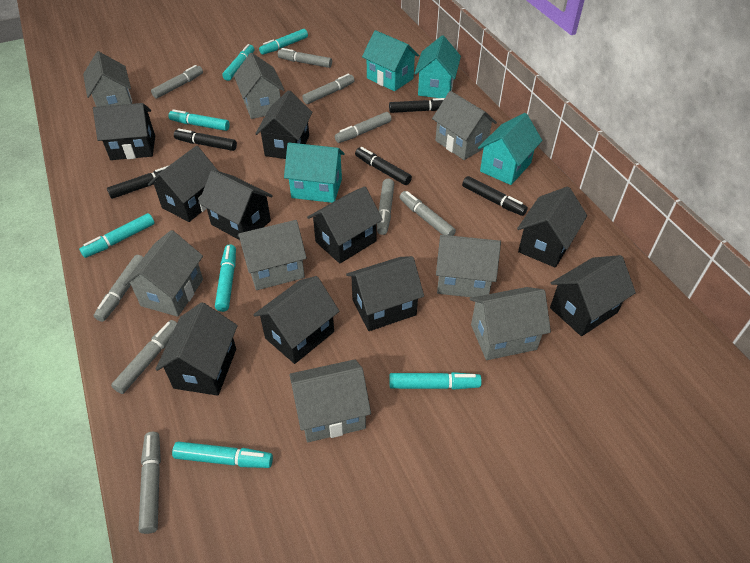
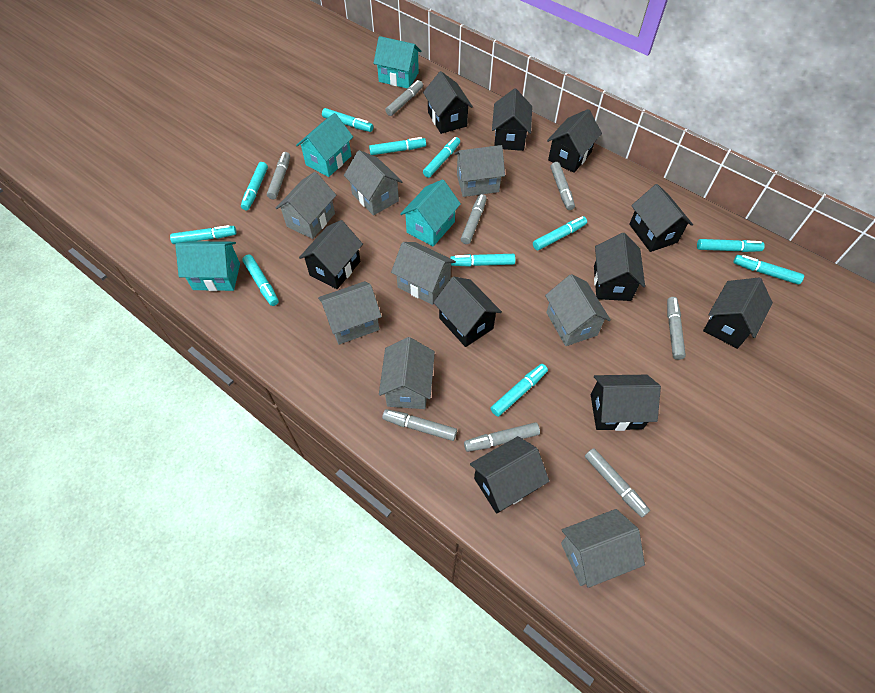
black marker: [107,166,168,199] [174,128,237,151] [355,147,412,185] [389,98,445,113] [462,176,528,216] = 5 -> none = 0
grey marker: [94,255,143,322] [111,320,177,394] [138,432,161,534] [151,65,203,99] [278,48,332,68] [302,74,355,104] [335,112,391,143] [377,179,394,235] [399,191,456,236] = 9 -> [267,152,290,200] [382,409,457,441] [385,80,423,116] [461,194,487,244] [464,422,540,452] [550,162,575,210] [585,448,650,517] [667,297,686,360] = 8
turquoise marker: [79,213,155,258] [168,109,230,131] [172,442,273,468] [215,244,236,312] [222,44,254,81] [259,29,308,55] [389,372,482,390] = 7 -> [170,225,237,244] [241,162,268,210] [242,255,279,306] [322,108,373,132] [369,137,426,155] [423,137,460,178] [450,254,515,267] [490,364,548,417] [533,216,587,251] [697,239,765,252] [733,255,804,285] = 11

